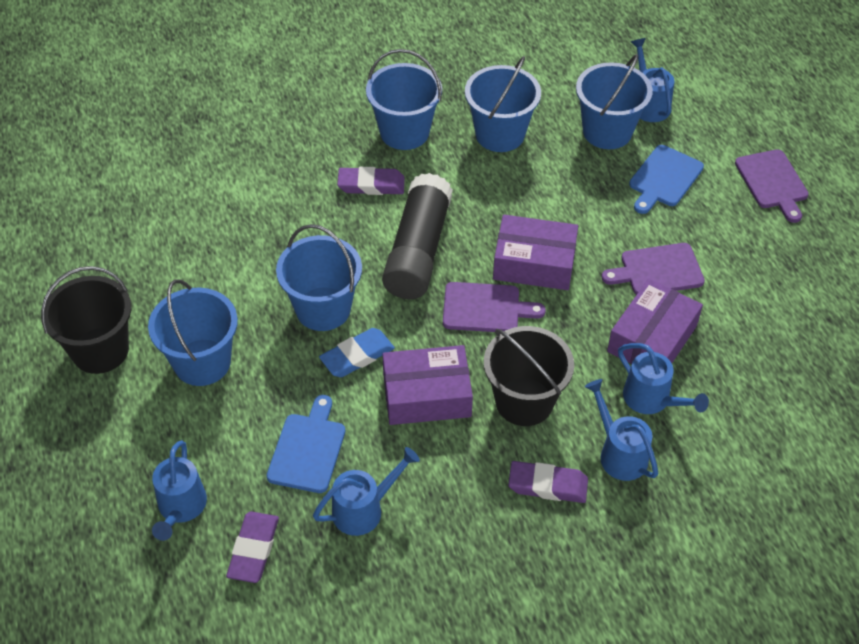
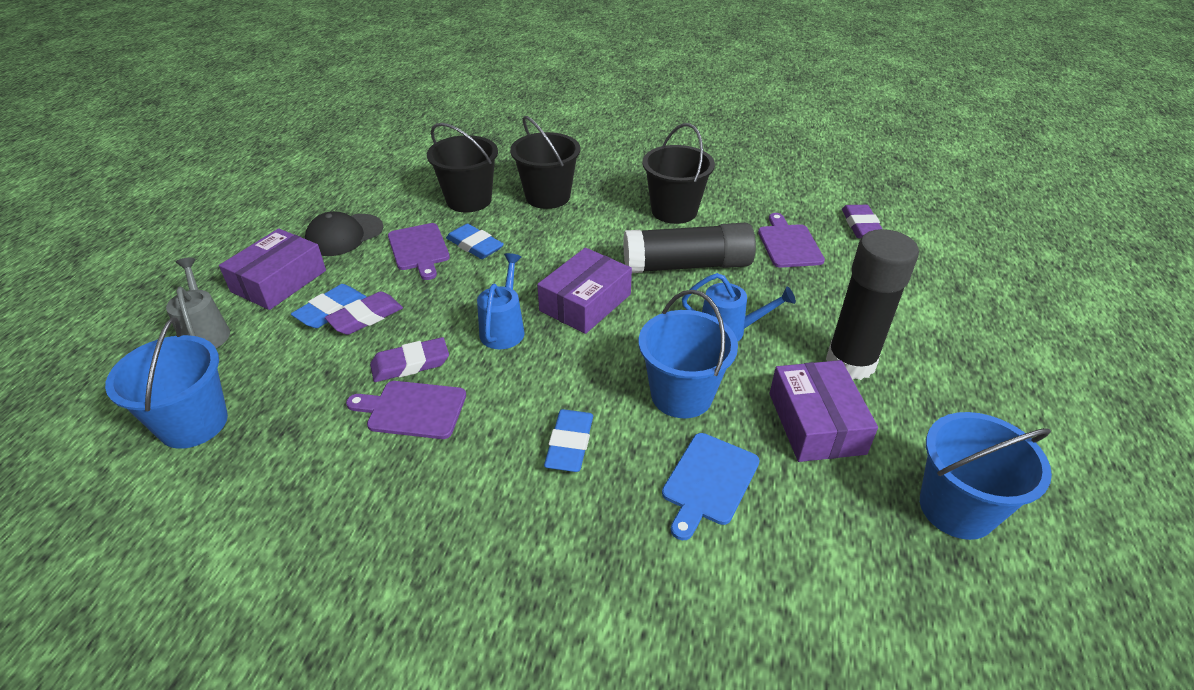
black bucket: [41,266,131,374] [484,326,574,426] = 2 -> [427,123,498,212] [510,116,580,209] [642,123,715,224] = 3
black cap: none = 0 -> [305,211,383,256] = 1
black glue stick: [382,173,453,299] = 1 -> [623,223,756,273] [826,229,919,380] = 2
blue bucket: [148,279,238,386] [276,224,362,331] [366,49,442,150] [465,56,541,152] [576,54,653,149] = 5 -> [105,317,228,449] [639,290,738,418] [920,412,1052,540] = 3
blue cutting board: [267,395,345,493] [629,145,704,214] = 2 -> [662,433,760,540] = 1
blue eraser: [319,328,395,377] = 1 -> [291,284,366,328] [446,224,504,259] [544,409,593,472] = 3
blue watering can: [152,441,207,541] [313,447,420,536] [585,379,658,481] [618,343,709,414] [631,38,675,122] = 5 -> [477,253,525,349] [682,273,796,342] = 2
grey watering can: none = 0 -> [166,258,230,348] = 1

